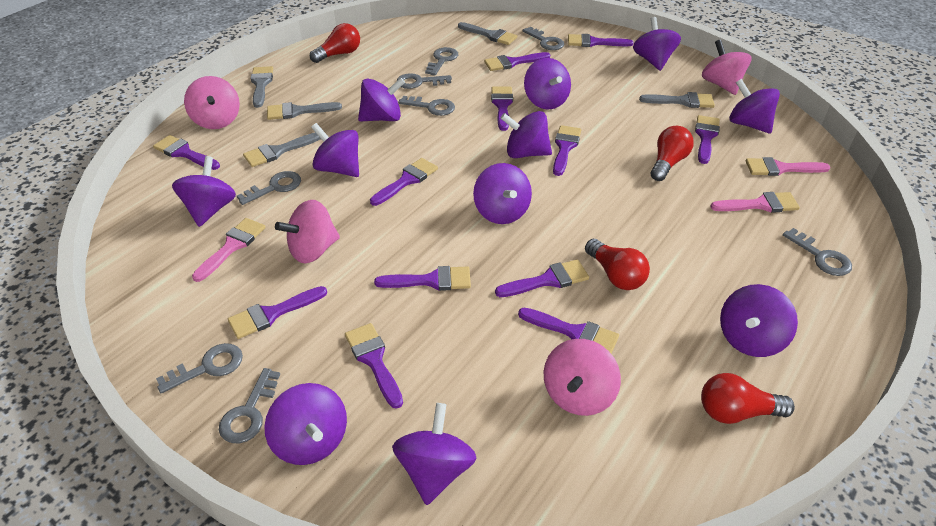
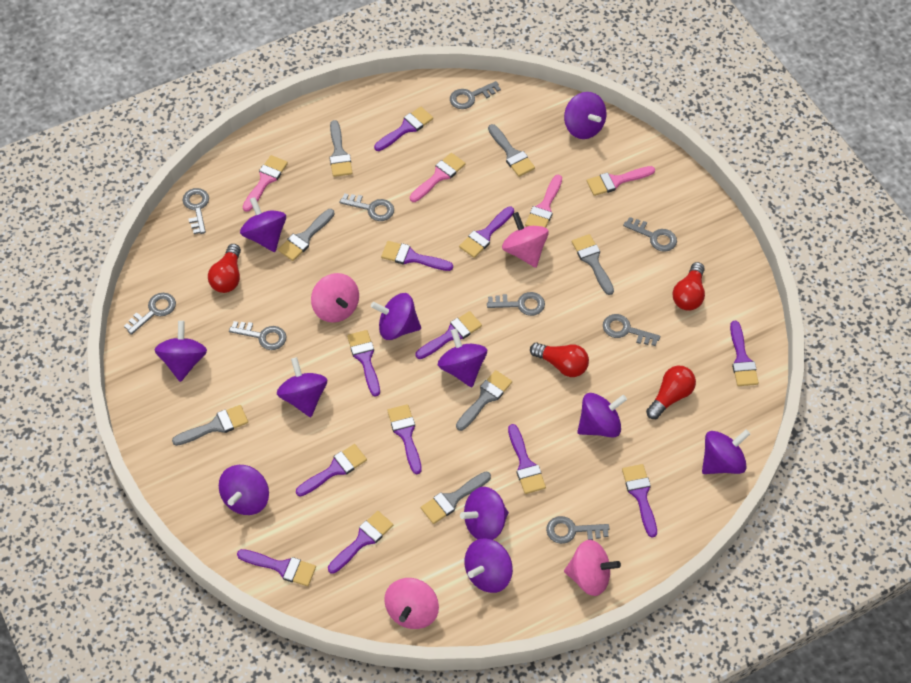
grey brush: [243,132,321,167] [250,66,273,108] [267,102,342,120] [458,22,517,45] [639,92,715,108] = 5 -> [172,405,248,446] [278,209,335,261] [329,120,353,177] [421,472,491,524] [456,370,512,431] [488,124,535,177] [572,234,614,295] = 7
grey key: [156,343,243,393] [219,368,280,443] [237,171,301,205] [397,73,452,89] [398,96,455,116] [425,47,458,76] [523,27,564,50] [783,228,852,276] = 8 -> [124,293,176,335] [183,188,209,234] [229,321,287,350] [340,193,394,221] [450,81,501,109] [487,292,545,316] [546,516,609,544] [603,314,660,346] [623,217,677,252] = 9
pink brush: [192,218,266,282] [710,192,800,213] [746,157,830,176] = 3 -> [243,155,288,212] [410,153,466,202] [525,175,562,228] [587,166,655,196] = 4

